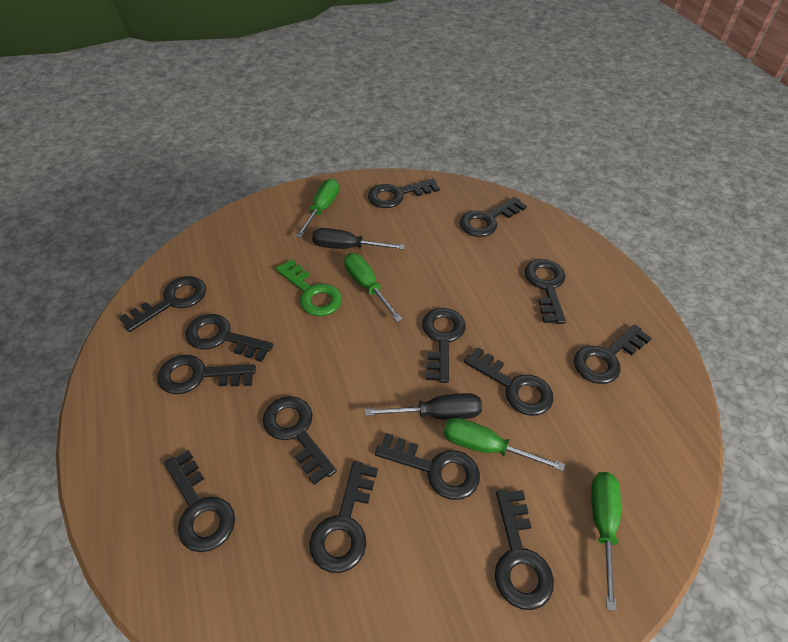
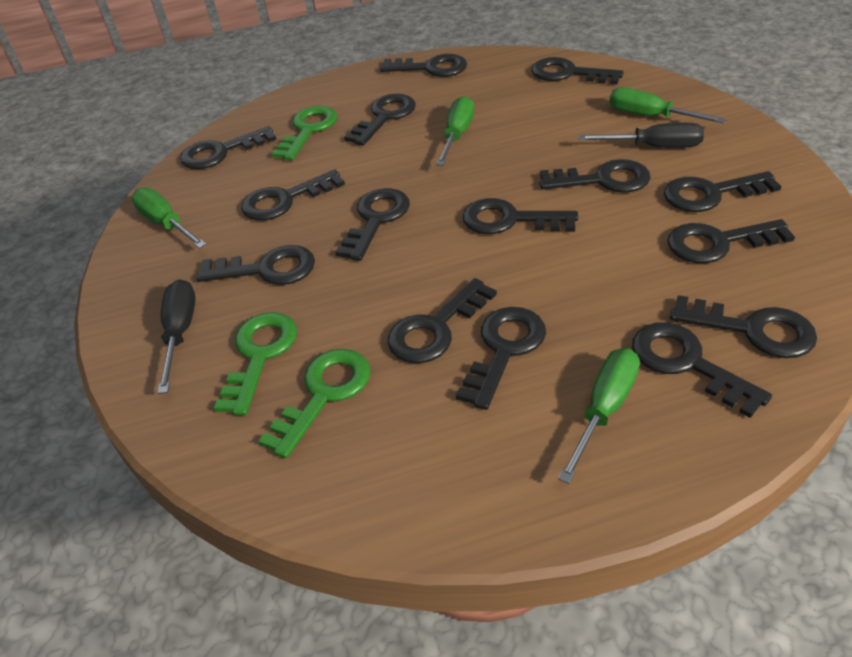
black key: [119,276,206,332] [158,355,256,394] [164,450,235,552] [186,314,273,362] [263,396,337,485] [309,461,378,573] [368,178,440,208] [375,433,480,500] [422,308,466,383] [460,197,527,237] [464,347,554,416] [495,490,554,610] [524,259,566,324] [574,324,652,384] = 14 -> [180,126,277,169] [196,245,315,285] [241,169,345,220] [335,188,410,261] [344,94,416,146] [380,54,467,77] [388,278,497,363] [456,307,546,410] [462,198,578,234] [531,57,624,85] [539,159,651,193] [632,322,772,418] [664,171,782,212] [668,219,795,263] [670,295,817,358] = 15
green key: [275,259,342,316] = 1 -> [214,312,297,415] [258,349,371,458] [272,106,337,160] = 3

